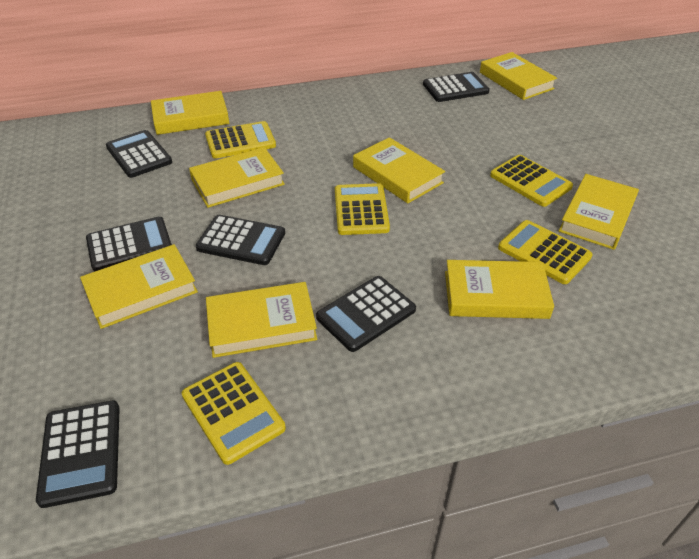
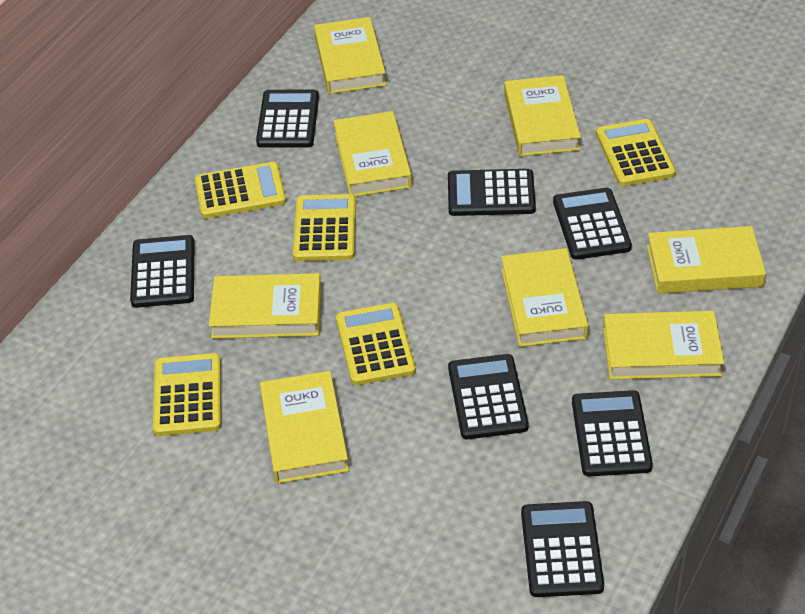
black calculator: [36,400,120,508] [86,217,172,271] [106,130,172,178] [196,215,285,265] [316,276,416,352] [423,72,490,102] = 6 -> [130,235,194,308] [256,89,319,148] [448,169,536,216] [448,354,529,439] [521,501,604,597] [553,188,632,260] [572,390,653,477] = 7

